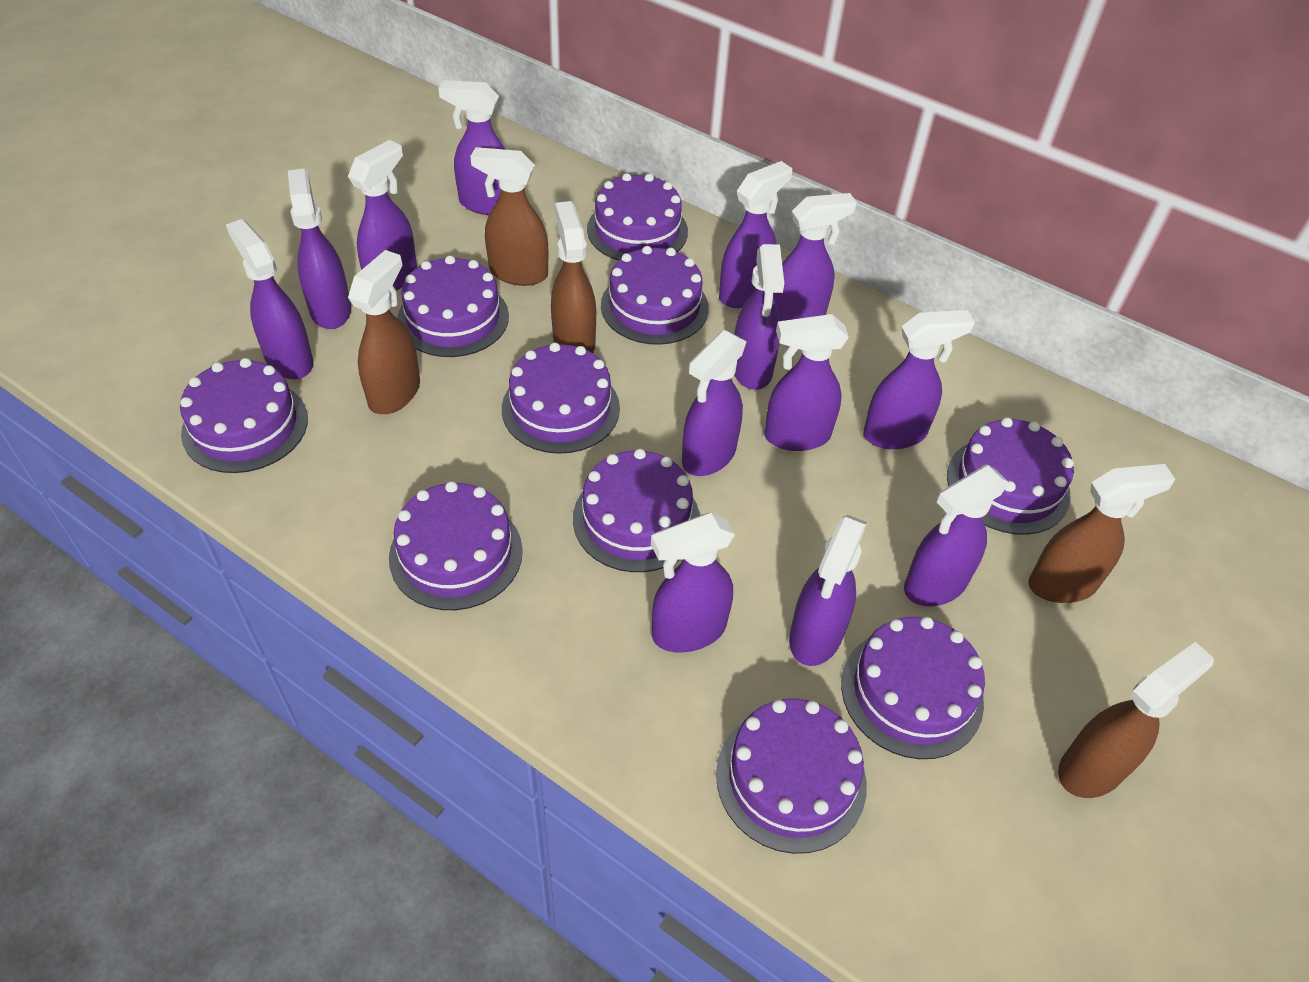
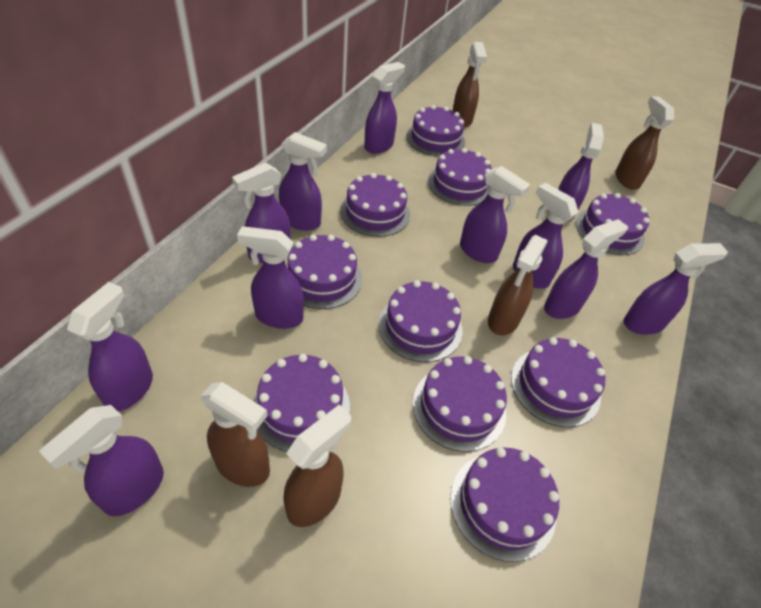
purple spray bottle: [226,219,313,380] [288,168,351,329] [348,140,417,291] [439,80,506,215] [651,513,735,653] [682,330,747,476] [719,161,792,308] [734,244,784,390] [765,314,849,451] [774,193,857,321] [789,515,867,666] [863,310,975,449] [904,465,1009,606] = 13 -> [39,405,164,516] [67,282,153,412] [232,162,290,263] [237,226,304,329] [279,132,327,231] [364,62,405,154] [460,166,531,263] [513,183,579,289] [544,219,628,319] [558,123,604,221] [623,243,728,335] = 11

